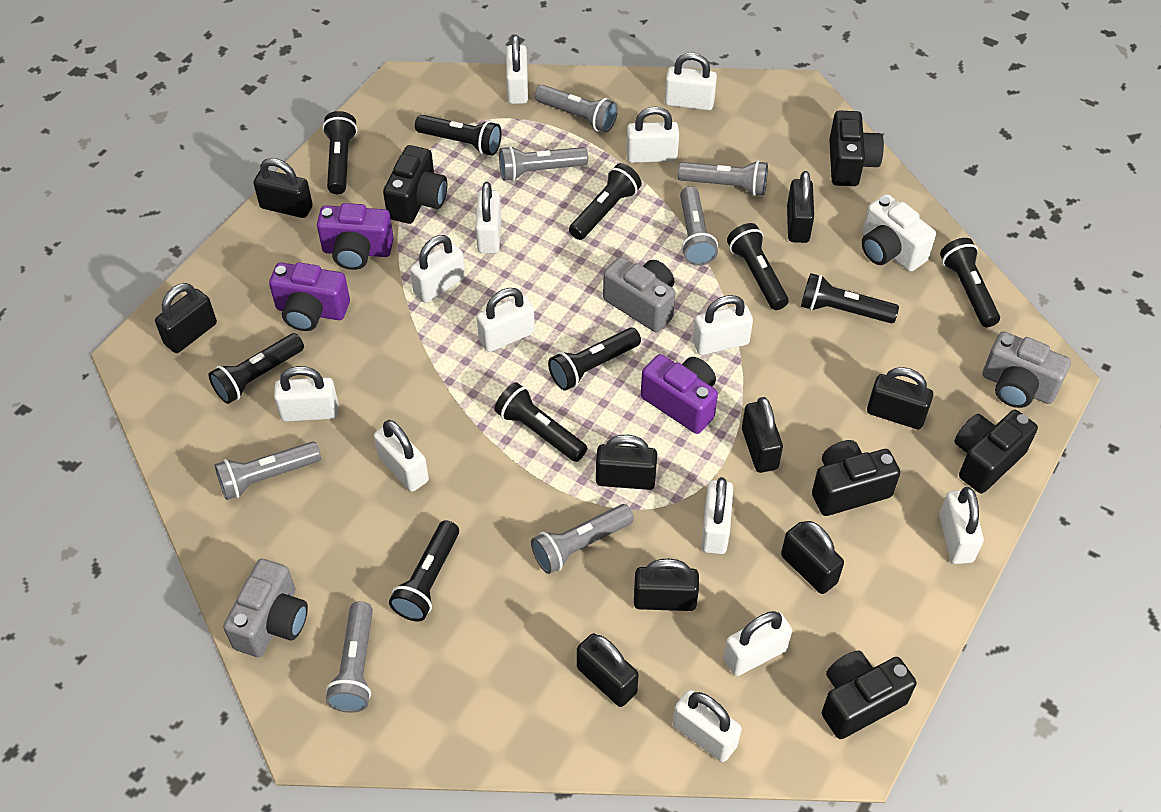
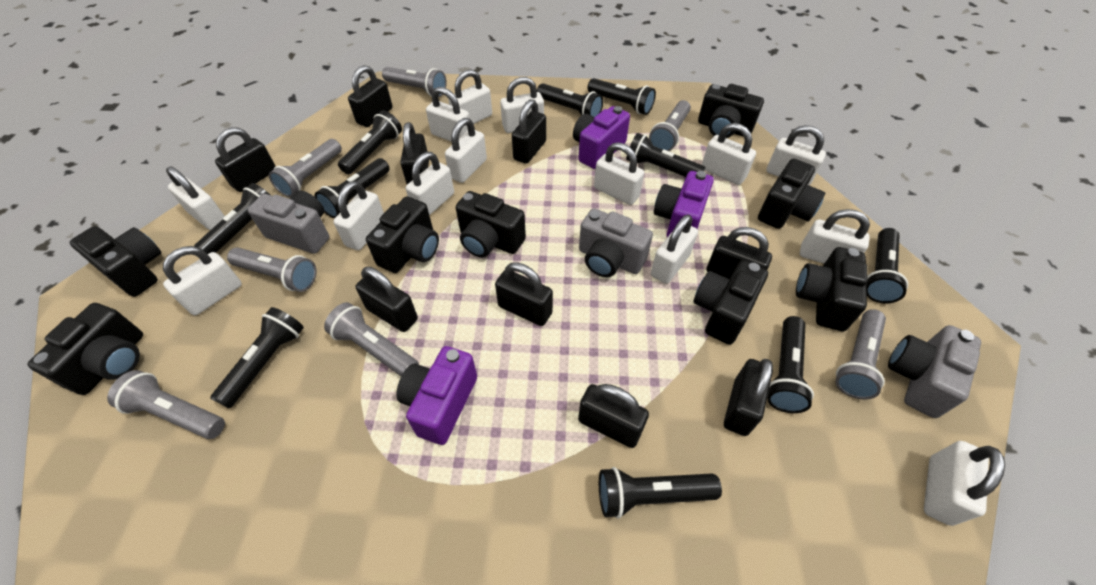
black camera: [383,145,447,224] [812,440,900,516] [822,650,916,739] [829,111,884,186] [954,410,1038,493] = 5 -> [27,303,143,395] [70,226,162,297] [366,196,439,273] [456,191,526,257] [693,260,768,345] [698,84,764,138] [758,159,825,229] [796,247,868,331] = 8
white camera: [862,194,936,271] = 1 -> none = 0
white padlock: [274,366,338,422] [374,420,429,492] [410,235,465,303] [475,182,501,254] [477,288,535,352] [506,35,528,104] [626,107,679,163] [665,53,717,110] [673,690,742,762] [693,295,753,355] [701,477,733,554] [724,611,792,676] [939,487,984,564] = 13 -> [163,246,242,316] [166,167,225,230] [333,181,384,250] [406,152,454,215] [426,87,470,142] [445,118,487,183] [448,69,492,124] [500,77,544,133] [594,142,644,205] [651,214,698,284] [702,123,756,185] [766,125,826,185] [800,209,870,264] [924,441,1005,526] = 14

